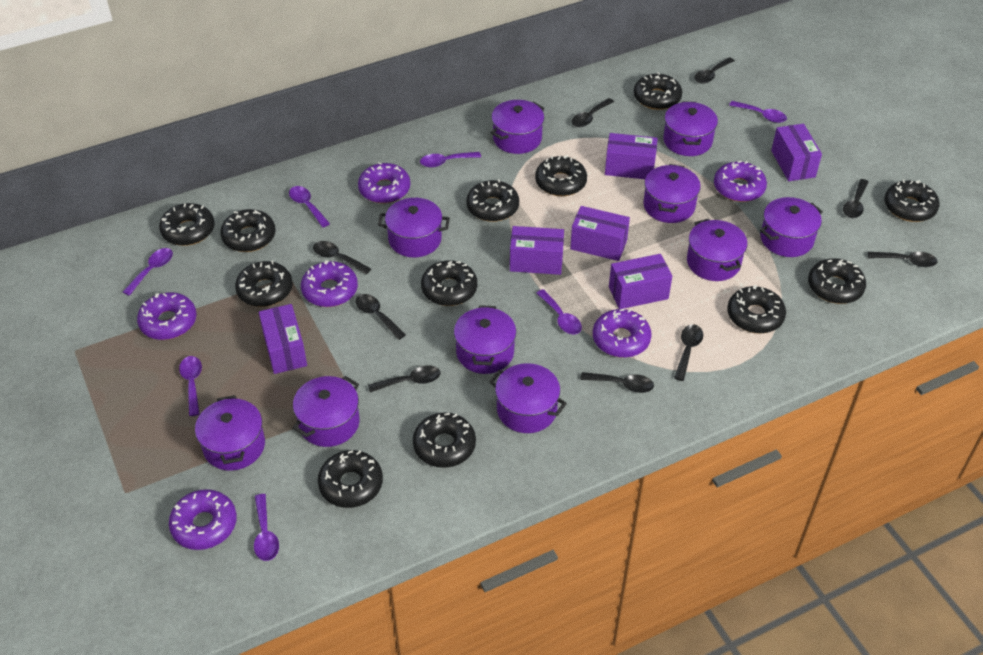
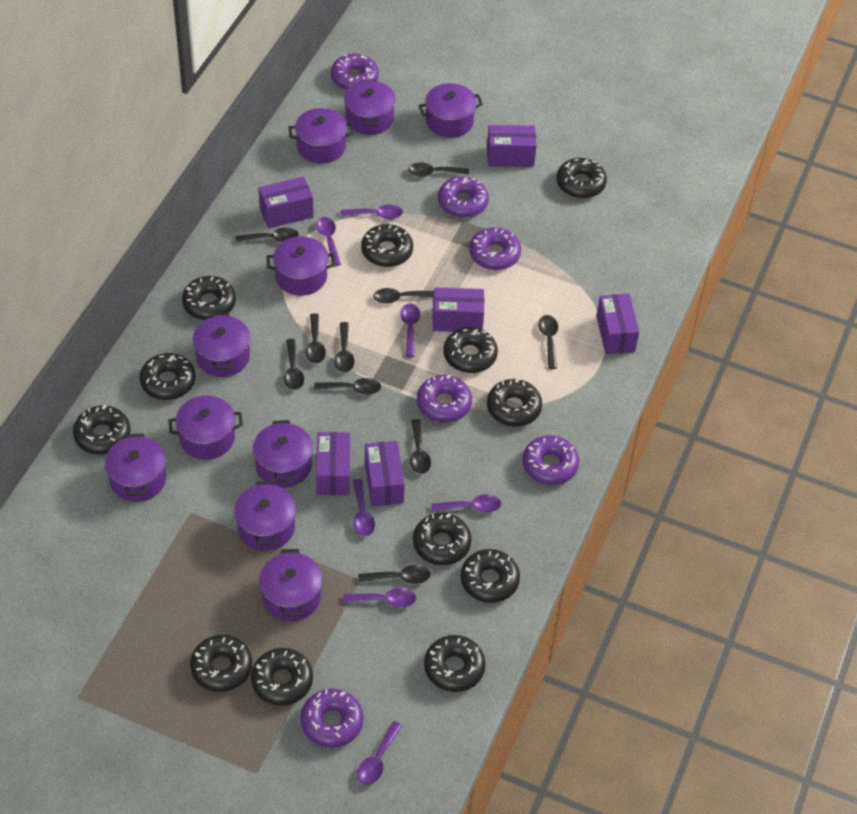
black spoon: [313,241,371,275] [355,294,406,340] [368,365,440,392] [572,98,614,127] [580,372,654,393] [674,324,703,381] [694,57,735,84] [843,179,868,218] [868,252,938,267] = 9 -> [235,227,299,242] [284,339,304,390] [305,313,326,364] [314,378,381,395] [334,322,355,373] [358,565,430,584] [373,288,434,304] [408,162,469,177] [410,419,431,474] [538,315,558,369] = 10

